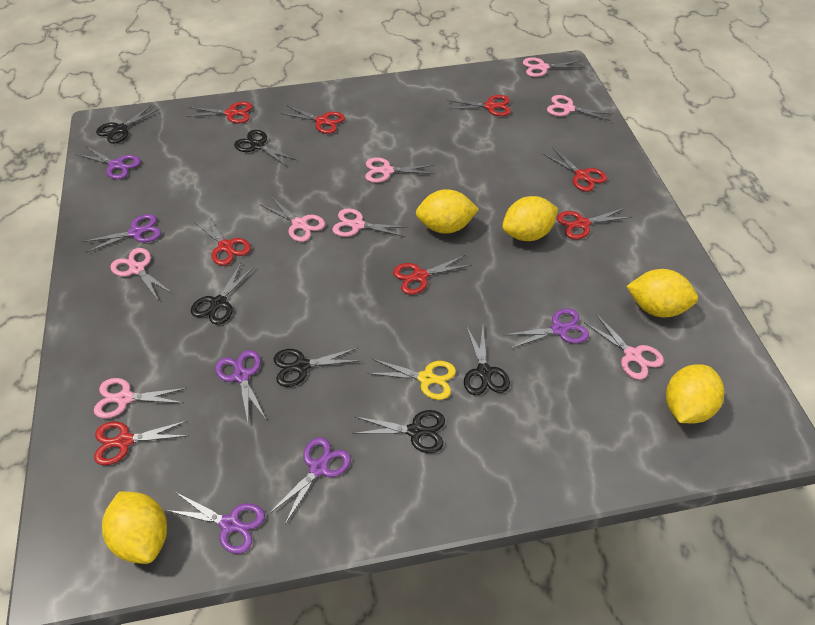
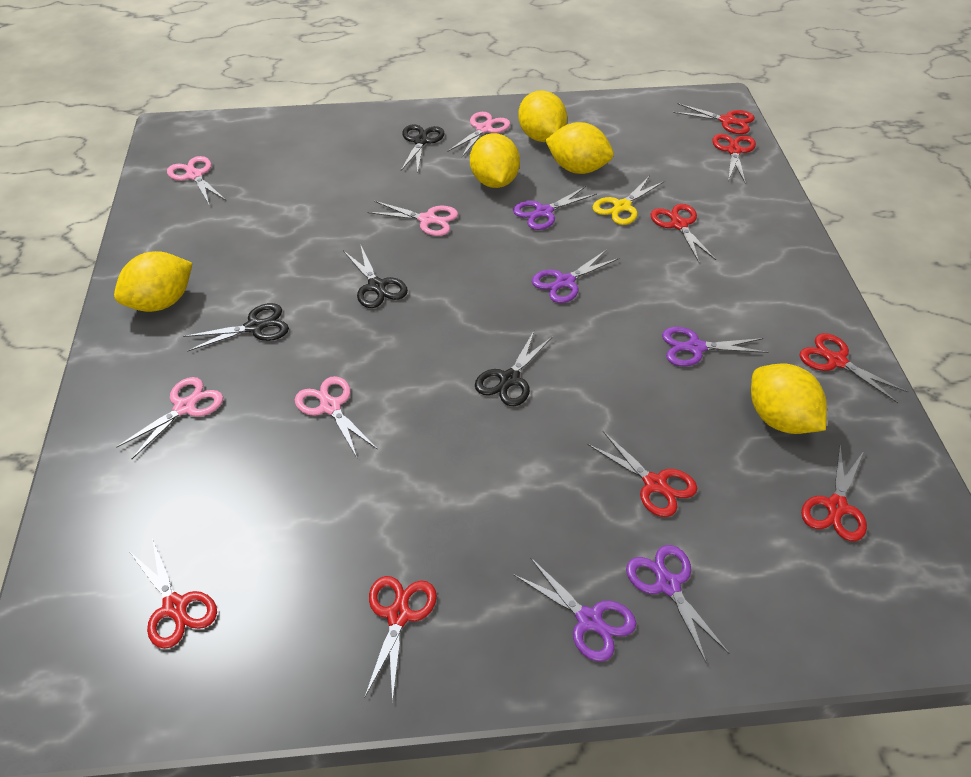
black scissors: [96,105,160,144] [191,263,254,325] [234,130,296,166] [274,348,360,387] [352,410,445,453] [464,325,510,395] = 6 -> [183,303,289,352] [343,244,408,308] [401,124,445,173] [475,331,553,406] = 4
pink scissors: [94,378,187,418] [110,248,172,300] [261,197,325,242] [332,208,408,237] [365,157,435,183] [523,57,585,77] [547,95,613,121] [584,314,664,380] = 8 -> [116,377,223,459] [167,156,226,204] [295,376,378,458] [367,201,458,236] [448,112,510,157] = 5
purple scissors: [76,146,141,179] [82,214,161,253] [165,493,265,554] [215,350,266,426] [269,437,351,524] [504,308,589,349] = 6 -> [513,186,597,230] [513,557,636,662] [532,250,620,303] [626,545,729,664] [662,327,769,366] = 5

